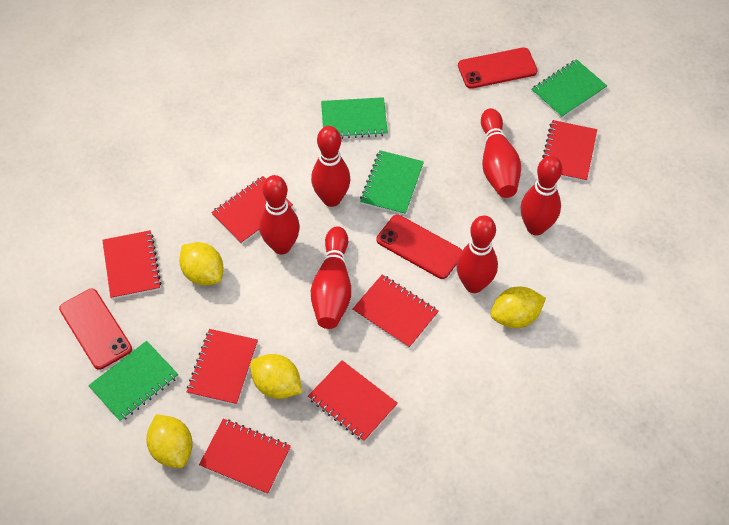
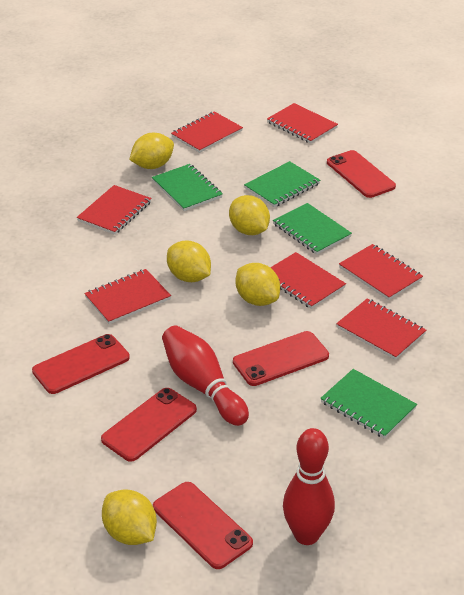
red bowling pin: [259,175,300,254] [311,126,351,207] [311,226,351,329] [456,216,498,293] [481,108,521,198] [521,155,563,235] = 6 -> [162,325,249,426] [283,428,335,545] = 2
red phone: [59,289,132,370] [377,215,462,279] [458,47,538,89] = 3 -> [32,334,130,394] [101,388,197,462] [153,482,253,569] [233,331,329,386] [327,150,396,198] = 5
yellow lemon: [146,414,193,468] [179,242,223,286] [250,354,302,399] [490,286,546,328] = 4 -> [102,490,157,545] [129,133,174,169] [167,241,211,282] [229,195,270,235] [235,263,280,306] = 5

